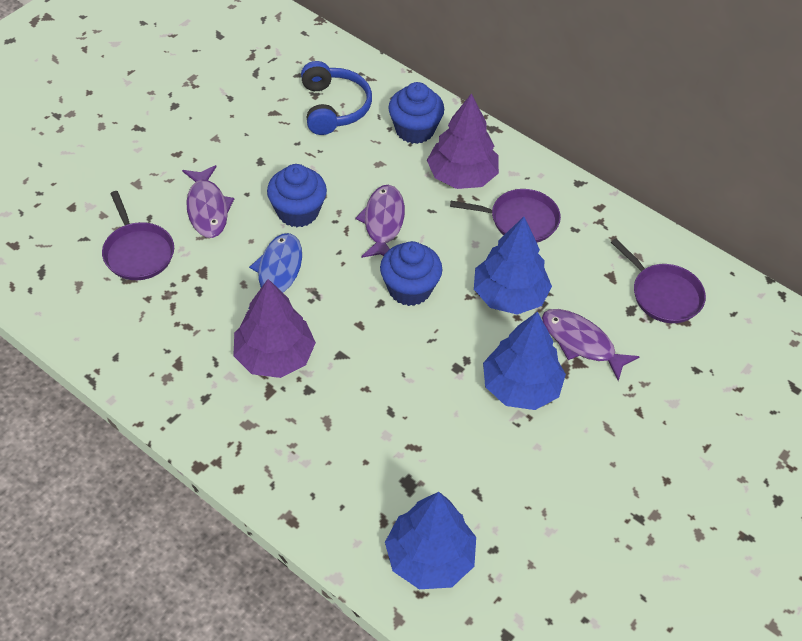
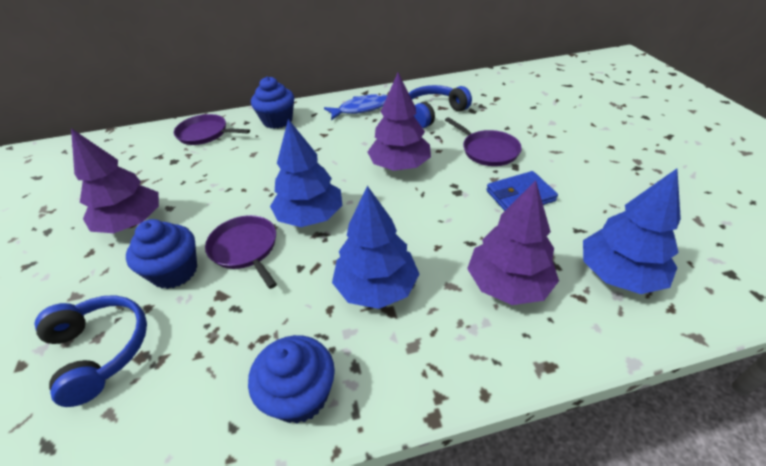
blue headphones: [301,61,372,135] = 1 -> [34,295,147,407] [409,85,472,128] = 2
blue wallet: none = 0 -> [486,171,558,211] = 1
purple fish: [182,165,234,238] [355,185,405,258] [542,309,640,381] = 3 -> none = 0
purple tree: [233,279,316,378] [427,93,499,189] = 2 -> [71,128,159,233] [367,73,431,171] [467,180,559,305] = 3

